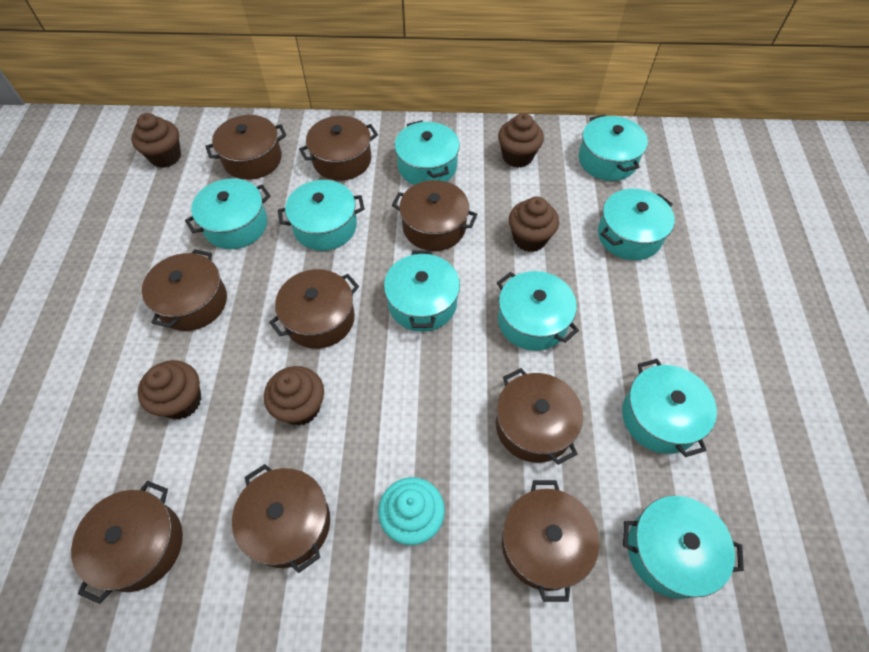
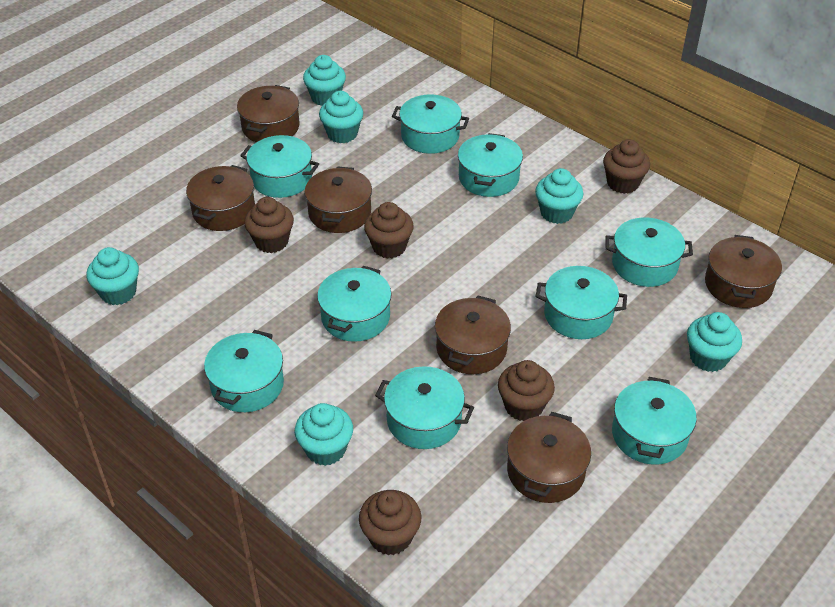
brown pot: [71,481,183,604] [142,249,227,331] [205,115,286,180] [232,464,330,573] [269,269,359,349] [299,116,378,181] [392,180,477,251] [496,368,583,465] [502,480,599,602] = 9 -> [186,165,255,231] [237,85,300,142] [305,166,372,233] [435,296,511,374] [507,412,591,503] [705,235,782,308] = 6
turquoise cupcake: [378,477,445,545] = 1 -> [86,247,139,305] [295,403,353,466] [303,55,346,106] [319,91,363,143] [535,168,584,224] [687,312,742,372] = 6

